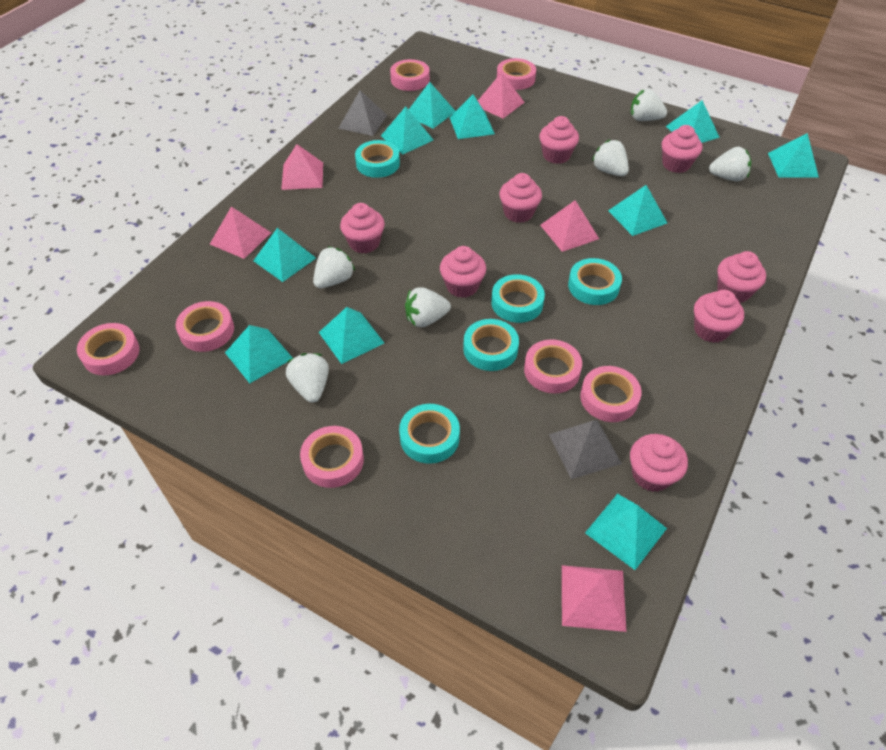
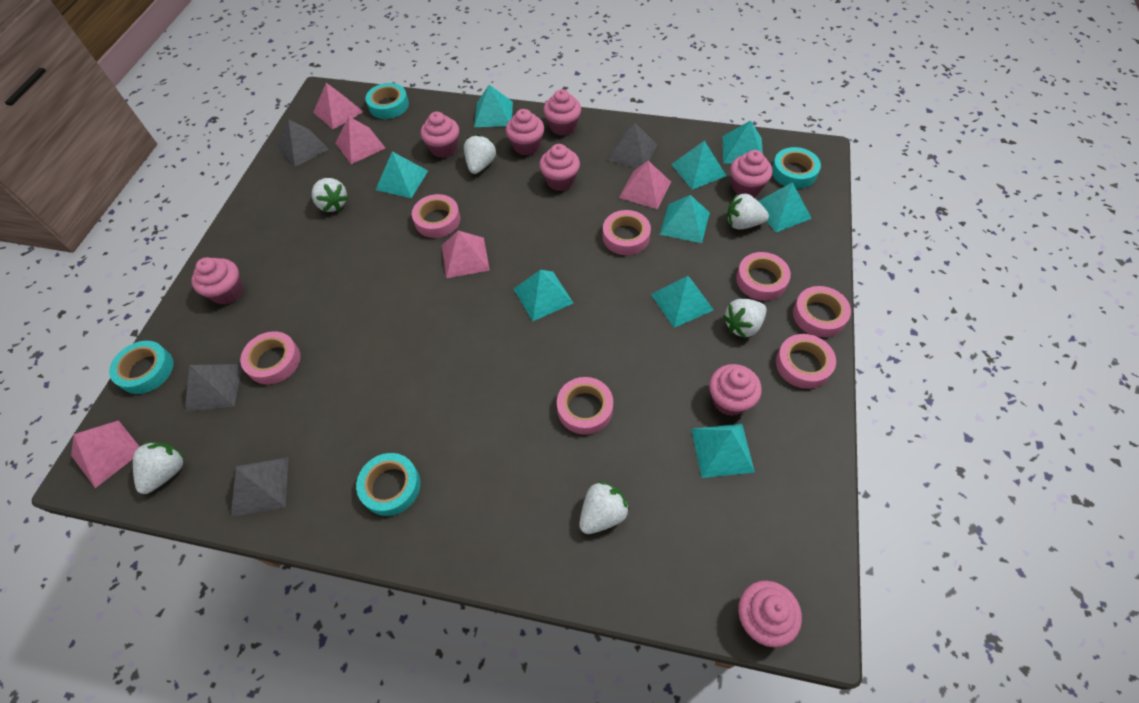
grey pyramid: [338,90,387,136] [549,420,622,479] = 2 -> [185,364,242,412] [231,457,289,517] [277,119,329,167] [608,123,657,168] = 4
turquoise pyramid: [225,325,293,383] [253,228,316,282] [319,307,384,364] [381,106,433,154] [409,82,455,129] [449,94,495,139] [585,494,667,570] [608,185,667,236] [666,100,720,143] [768,133,819,178] = 10 -> [376,152,428,198] [474,85,513,127] [514,270,573,321] [651,276,714,328] [660,195,710,243] [671,141,726,190] [691,424,755,478] [723,120,763,164] [758,182,812,232] = 9
turquoise tape: [355,140,400,178] [399,404,460,464] [463,319,519,371] [491,274,545,323] [568,258,622,305] = 5 -> [109,341,173,394] [356,453,421,516] [366,83,409,119] [772,147,821,189] = 4

